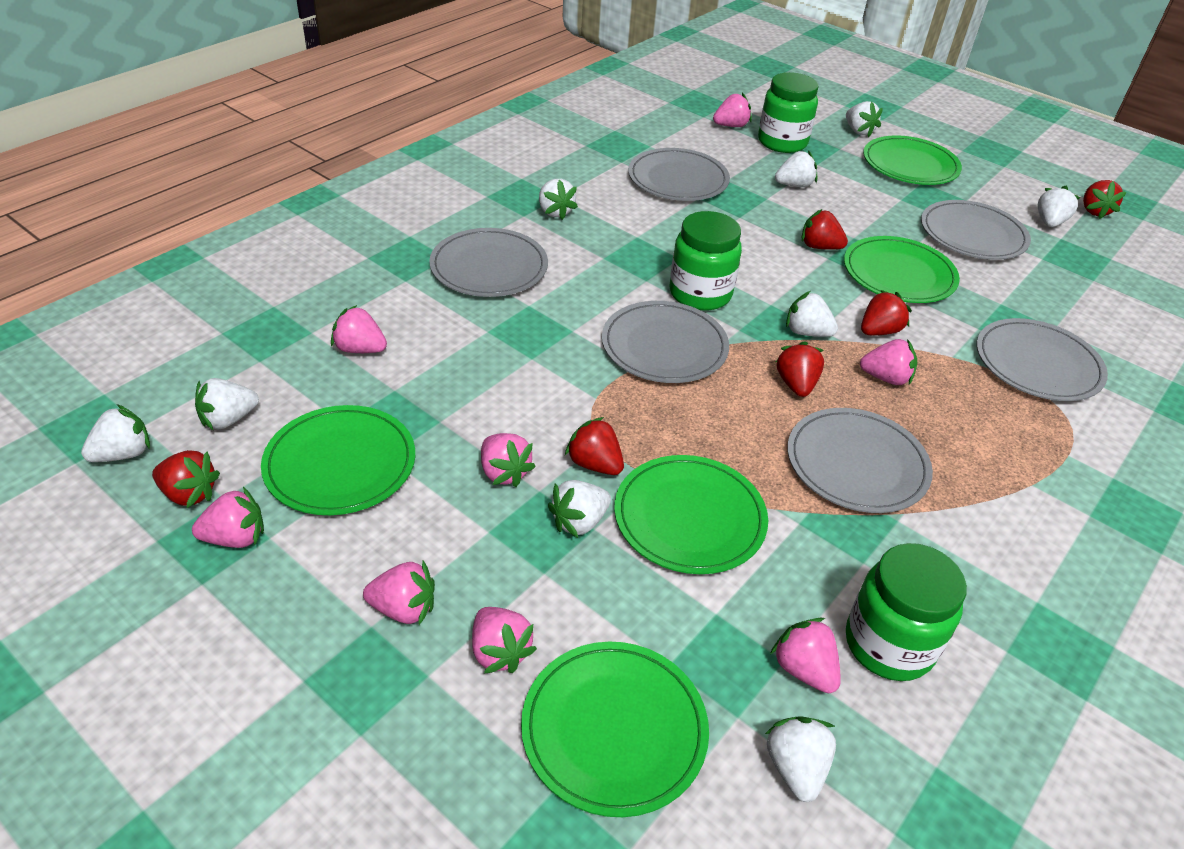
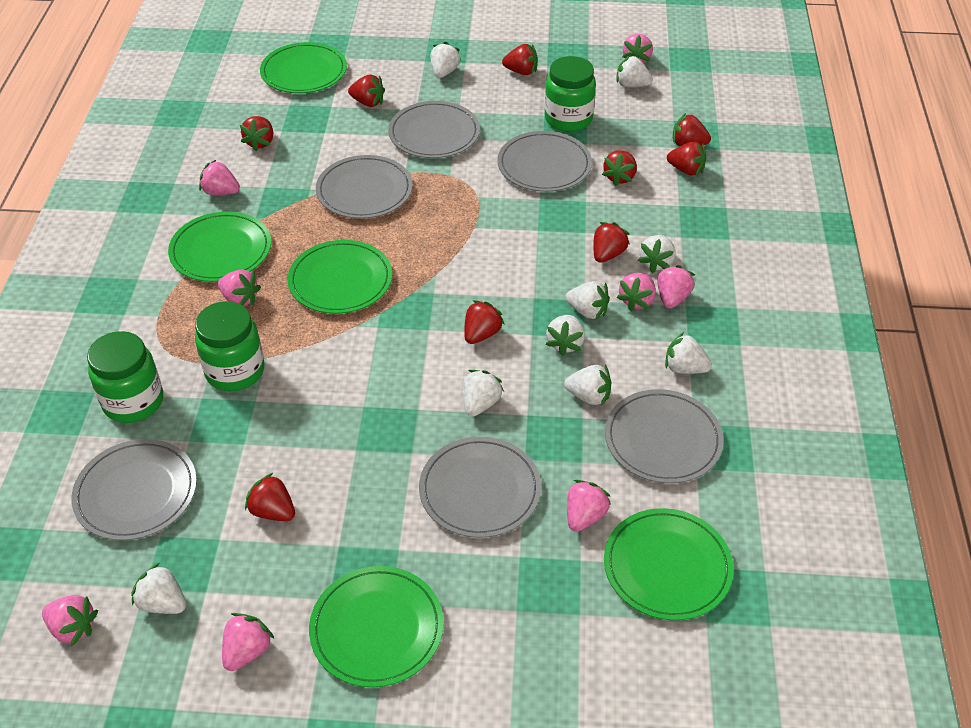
red strawberry: [152,450,220,508] [565,417,624,475] [776,341,824,397] [802,209,848,250] [861,290,912,336] [1083,180,1127,219] = 6 -> [240,116,273,151] [245,473,295,521] [348,75,385,107] [464,300,505,344] [502,44,538,75] [593,222,630,263] [602,150,637,186] [667,141,706,176] [673,113,711,146] = 9

